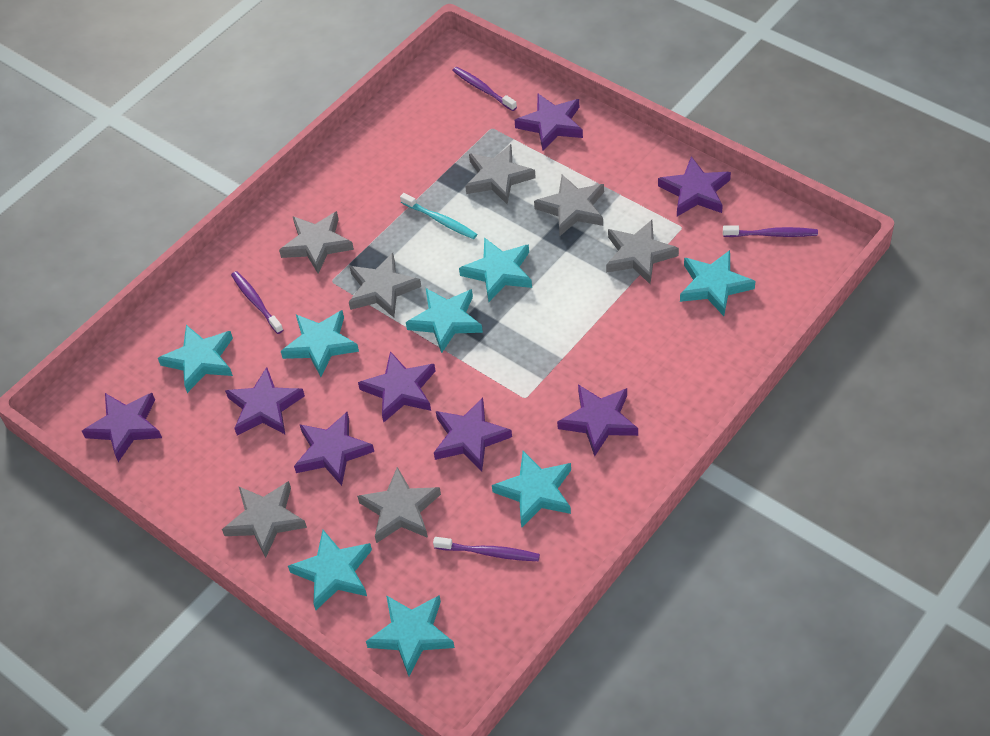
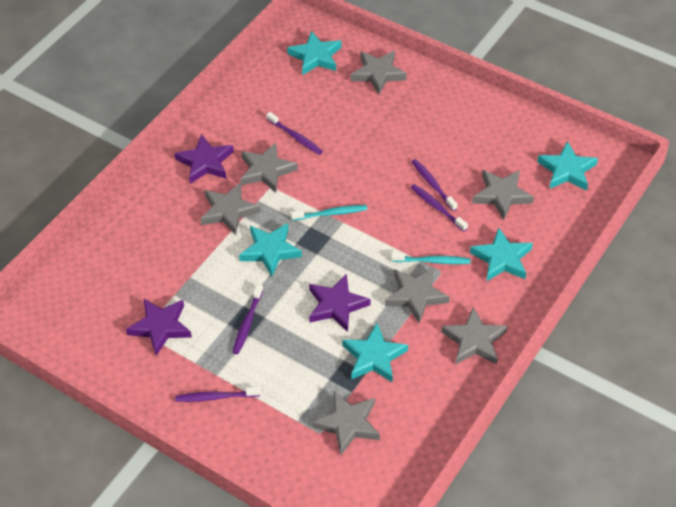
purple star: [82,393,162,462] [225,367,305,436] [294,412,374,486] [358,351,435,422] [434,398,512,471] [515,94,583,150] [557,384,638,456] [658,156,731,216] = 8 -> [126,299,192,356] [175,134,234,184] [309,274,371,332] = 3
purple toothbrush: [231,271,283,334] [433,537,540,561] [452,67,517,111] [723,225,818,237] = 4 -> [175,387,261,402] [232,284,264,354] [266,112,323,155] [411,184,468,232] [412,159,458,211] = 5
turquoise star: [158,325,233,393] [281,310,359,377] [288,530,372,610] [366,595,455,676] [406,288,483,353] [459,237,532,302] [492,451,571,528] [680,250,755,316] = 8 -> [239,223,302,277] [287,31,342,75] [342,323,408,383] [470,227,533,282] [537,141,598,191] = 5
turquoise toothbrush: [400,193,477,239] = 1 -> [291,205,367,221] [391,252,471,264] = 2

